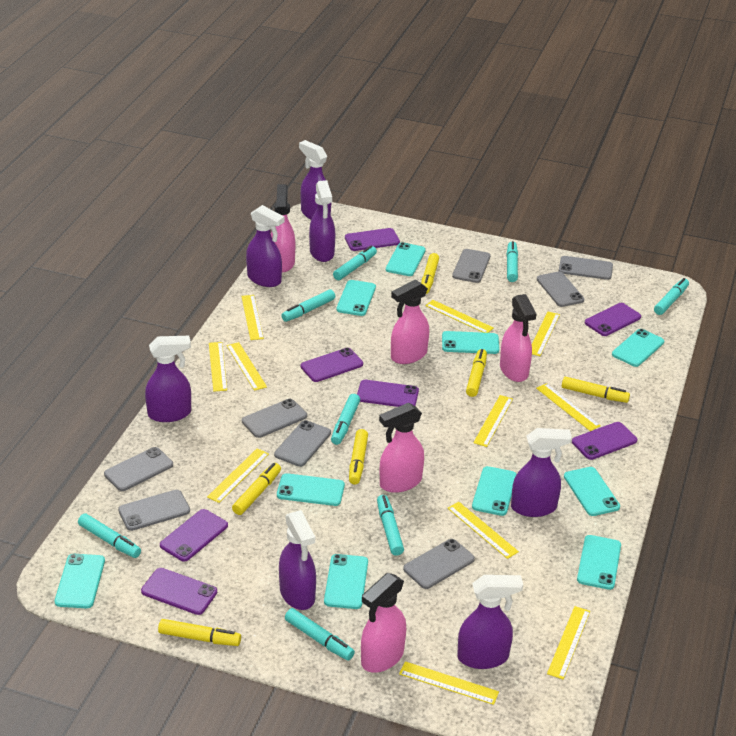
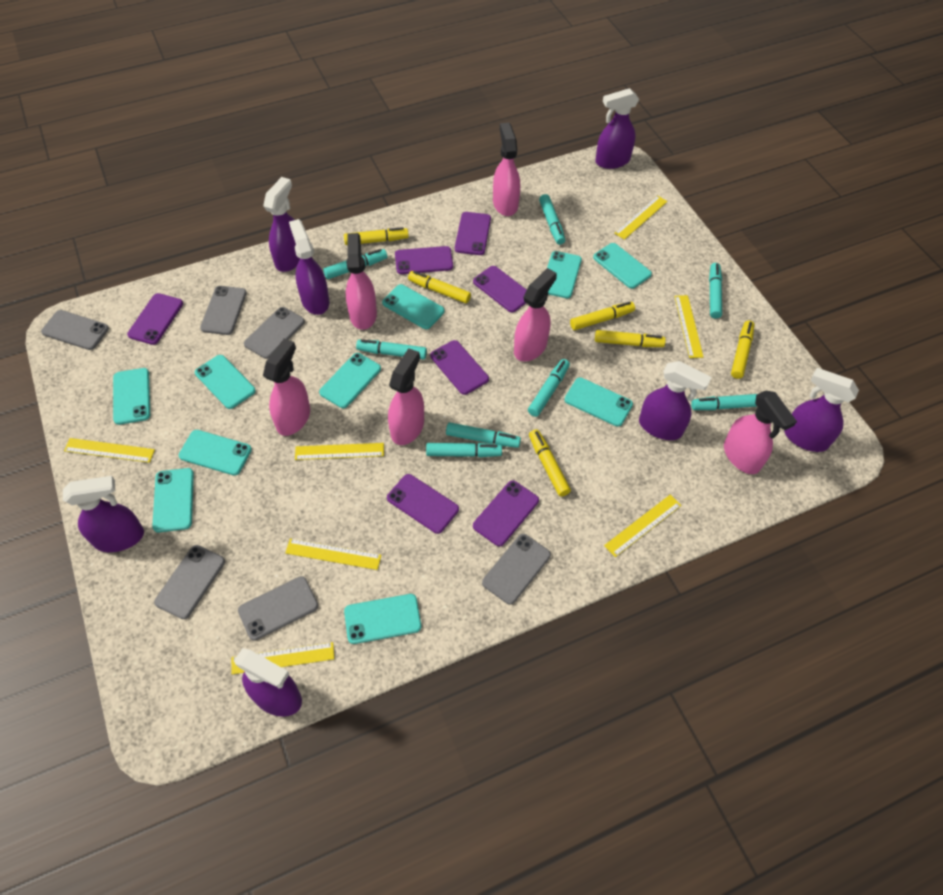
grey phone: [104,447,173,491] [118,490,190,531] [242,399,307,438] [274,420,331,467] [403,539,475,589] [452,249,490,283] [537,271,584,307] [559,256,613,280] = 8 -> [41,310,109,350] [154,545,225,619] [200,286,247,335] [238,576,318,640] [244,307,305,359] [482,534,551,605] = 6
pink spray bottle: [271,184,295,272] [361,573,406,673] [379,403,424,493] [391,279,429,364] [500,294,536,382] = 5 -> [263,339,310,436] [346,233,377,330] [388,348,424,445] [493,123,520,216] [514,268,557,362] [724,391,797,474] = 6
yellow ruler: [207,448,269,503] [209,342,227,392] [227,342,267,391] [241,295,264,340] [399,661,499,705] [425,300,494,333] [448,502,519,559] [473,395,513,447] [532,312,560,356] [536,383,601,431] [547,606,590,679] = 11 -> [64,438,155,463] [231,642,334,674] [285,539,381,570] [295,443,384,460] [604,495,681,557] [614,195,667,240] [675,295,703,358] = 7

